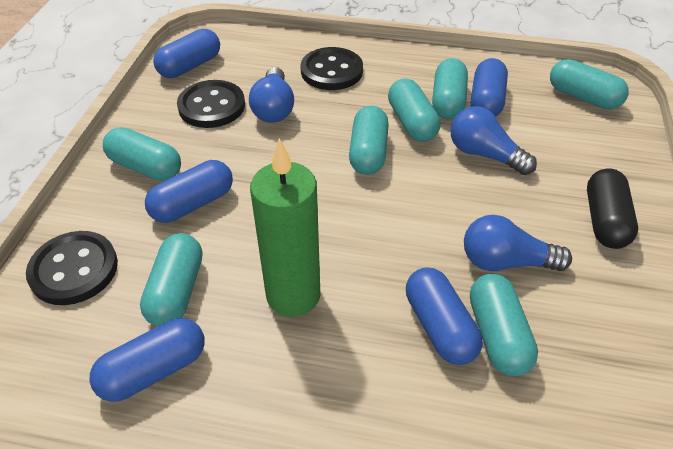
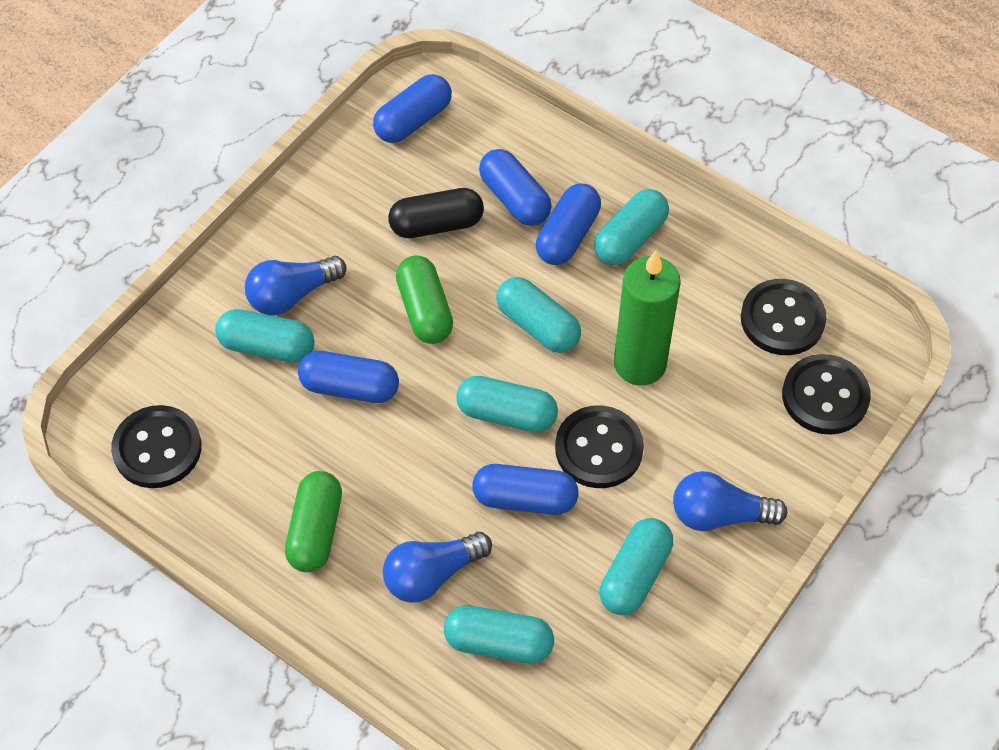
black button: [26,231,118,305] [177,80,245,128] [300,47,363,90] = 3 -> [111,405,201,488] [555,405,644,488] [741,279,827,355] [782,354,871,435] = 4
green capsule: none = 0 -> [285,471,342,572] [396,255,453,344] = 2
turquoise capsule: [103,127,181,181] [140,233,202,326] [349,106,389,175] [388,78,440,142] [432,58,468,119] [470,274,538,376] [550,59,629,110] = 7 -> [215,309,315,363] [444,605,554,664] [456,376,558,433] [496,277,581,353] [594,189,669,265] [600,518,673,615] = 6

